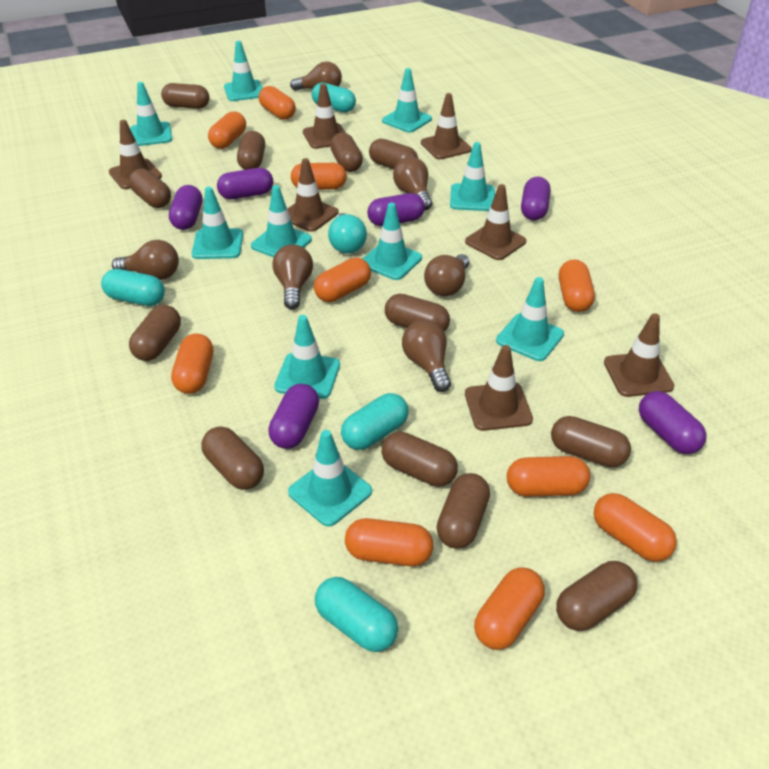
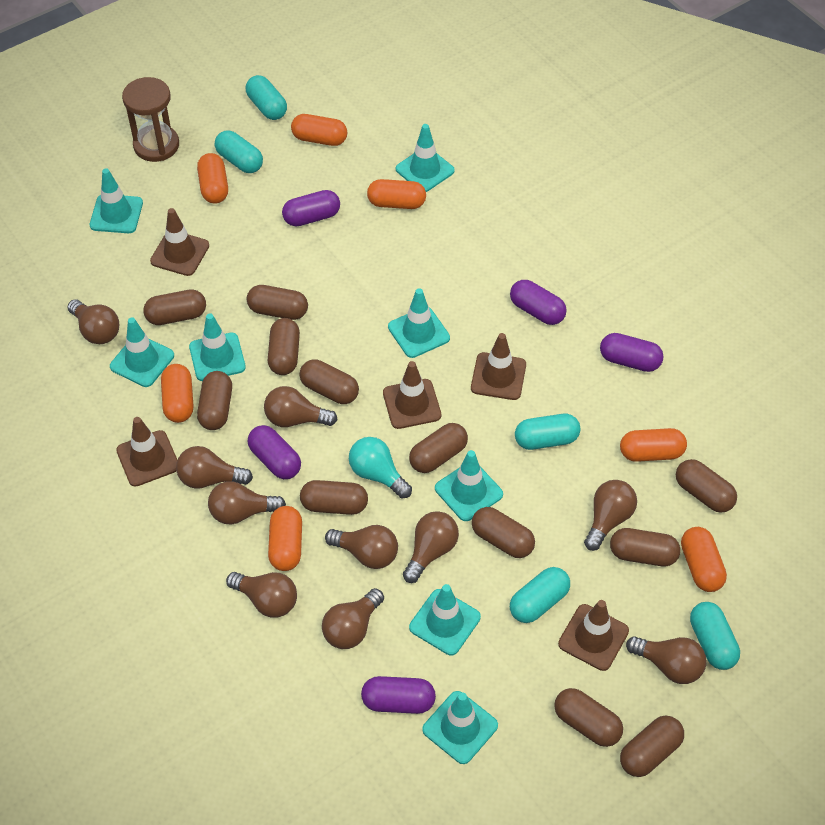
brown hourglass: none = 0 -> [122,77,179,162] = 1
brown light bulb: [112,240,179,280] [272,245,313,309] [290,61,342,91] [393,157,432,210] [402,320,451,392] [424,254,469,296] = 6 -> [67,299,119,344] [176,446,253,489] [208,481,286,525] [226,572,297,618] [264,386,337,427] [322,588,384,649] [325,525,398,569] [403,511,459,583] [584,480,637,551] [626,636,706,684] = 10
brown traffic cone: [109,120,162,189] [288,158,339,232] [303,84,346,149] [421,93,472,160] [465,184,526,260] [465,345,533,431] [604,313,674,397] = 7 -> [116,417,177,487] [150,208,209,276] [383,361,441,429] [471,333,526,400] [558,600,629,671] = 5
orange capsule: [171,333,213,394] [208,111,246,149] [259,86,296,120] [291,163,347,190] [314,258,371,302] [345,518,433,566] [474,567,545,650] [507,456,590,497] [559,259,595,312] [594,493,677,562] = 10 -> [161,364,194,423] [197,153,228,204] [268,506,302,571] [291,114,347,146] [367,179,426,209] [620,428,687,462] [681,527,727,592] = 7
purple capsule: [169,185,202,230] [217,168,273,200] [268,384,319,449] [367,193,425,226] [521,177,551,220] [639,391,707,454] = 6 -> [248,425,301,479] [282,190,340,226] [361,676,436,714] [510,280,567,325] [600,333,664,372] = 5
turquoise capsule: [101,269,165,306] [312,82,356,113] [315,577,398,652] [341,393,408,450] = 4 -> [215,130,263,173] [246,75,287,120] [510,567,570,623] [515,414,581,450] [690,602,740,670] = 5
turquoise traffic cone: [130,82,172,146] [192,187,243,259] [224,41,263,101] [251,185,312,258] [274,315,340,399] [288,430,372,527] [363,203,422,280] [382,68,432,133] [450,142,495,211] [496,277,564,361] = 10 -> [90,168,143,233] [110,317,174,387] [189,313,246,381] [388,288,450,358] [396,124,455,192] [409,584,481,655] [422,691,498,764] [435,450,503,521] = 8

